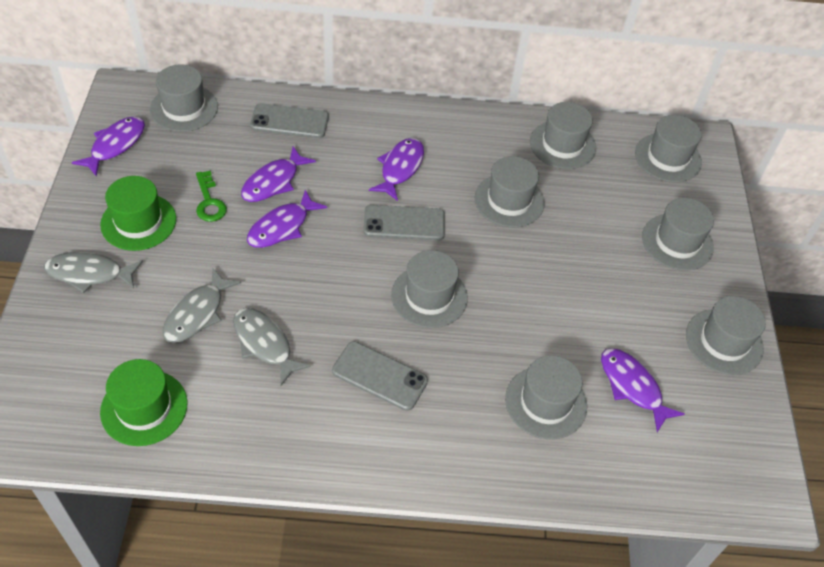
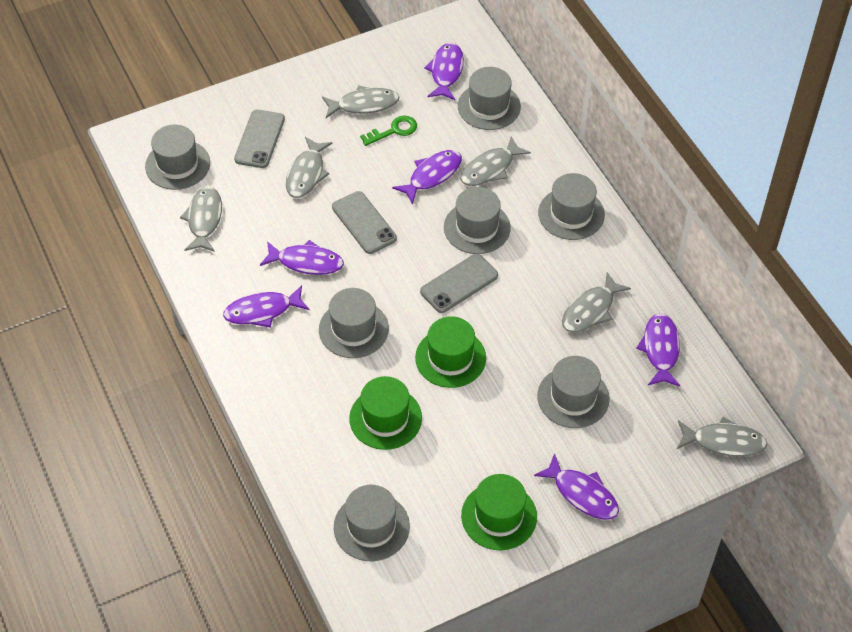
green hat: [100,176,176,251] [100,359,187,446] = 2 -> [349,376,422,450] [415,316,486,388] [461,474,537,550] = 3
grey fish: [44,252,143,293] [163,268,241,343] [233,308,311,386] = 3 -> [180,186,222,252] [286,137,332,198] [322,85,400,118] [460,136,531,186] [562,272,631,332] [677,417,767,457] = 6
grey hat: [150,65,218,132] [391,250,468,328] [475,156,545,227] [505,355,587,439] [530,102,596,169] [635,115,702,182] [642,198,714,271] [686,296,766,375] = 8 -> [145,124,210,190] [319,288,389,358] [334,485,410,561] [444,187,511,254] [458,67,521,130] [537,356,610,428] [538,173,605,240] = 7
purple fish: [72,116,145,177] [241,146,316,202] [247,190,327,248] [369,138,424,201] [601,348,684,432] = 5 -> [223,285,309,328] [260,240,344,275] [392,150,462,205] [424,43,464,100] [534,453,619,520] [636,313,680,387] = 6

